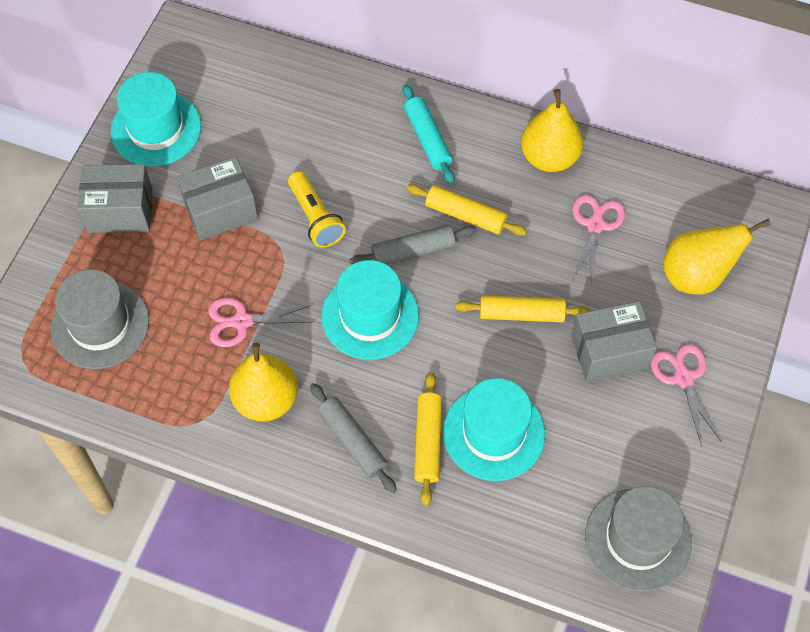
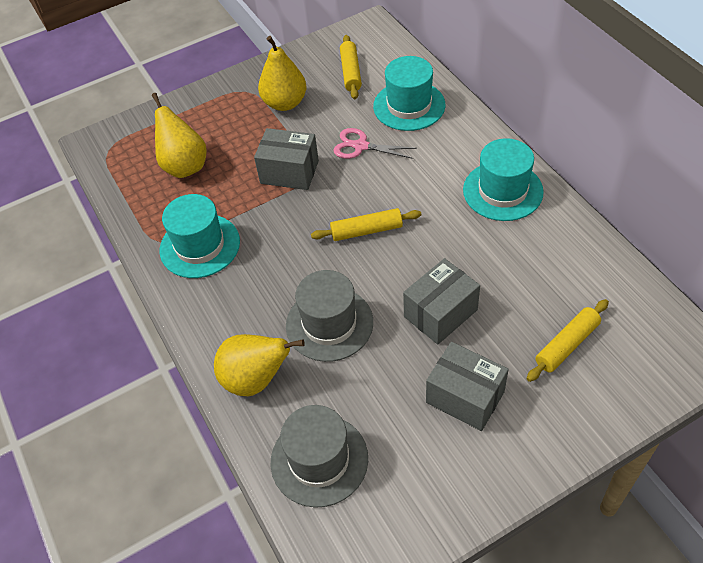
grey rolling pin: [310,383,397,493] [349,225,477,265] = 2 -> none = 0
pink scissors: [208,298,313,347] [573,195,625,282] [651,344,721,447] = 3 -> [333,128,417,159] = 1
turquoise rolling pin: [403,84,454,184] = 1 -> none = 0
yellow flashlight: [288,171,346,248] = 1 -> none = 0

